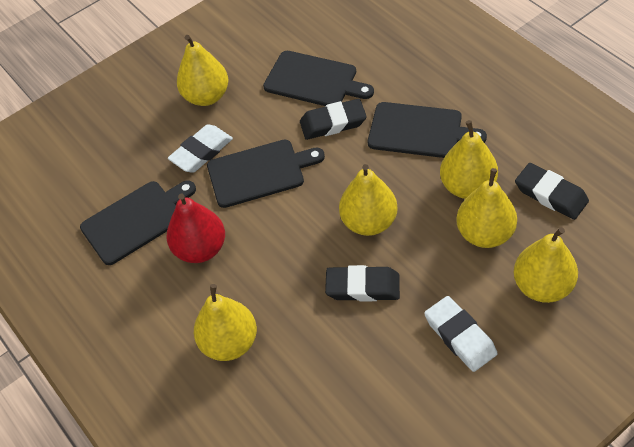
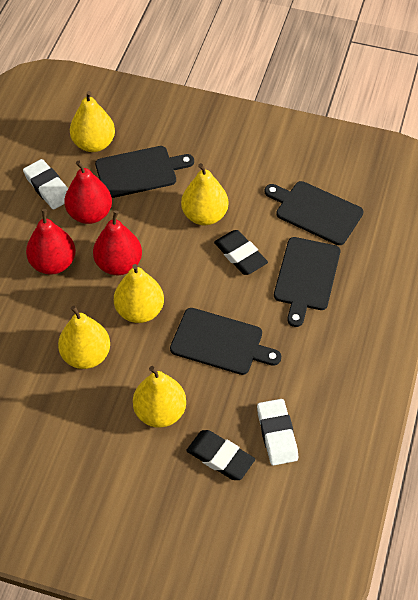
black eraser: [300,99,367,140] [325,265,400,301] [515,163,589,220] = 3 -> [186,430,255,480] [214,230,268,275] = 2
red pear: [166,194,225,263] = 1 -> [26,209,76,275] [64,161,112,224] [93,210,142,275] = 3
yellow pear: [177,35,228,106] [194,284,257,361] [339,164,398,236] [440,120,498,199] [456,168,517,248] [514,227,578,303] = 6 -> [58,306,110,369] [70,91,115,152] [114,264,164,323] [133,366,186,428] [181,163,228,225] = 5

